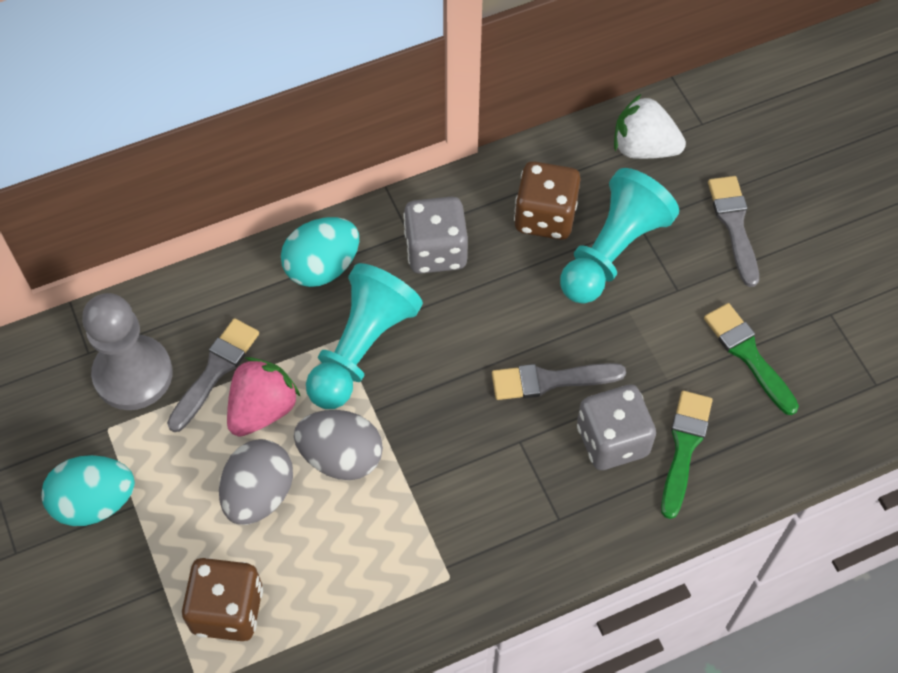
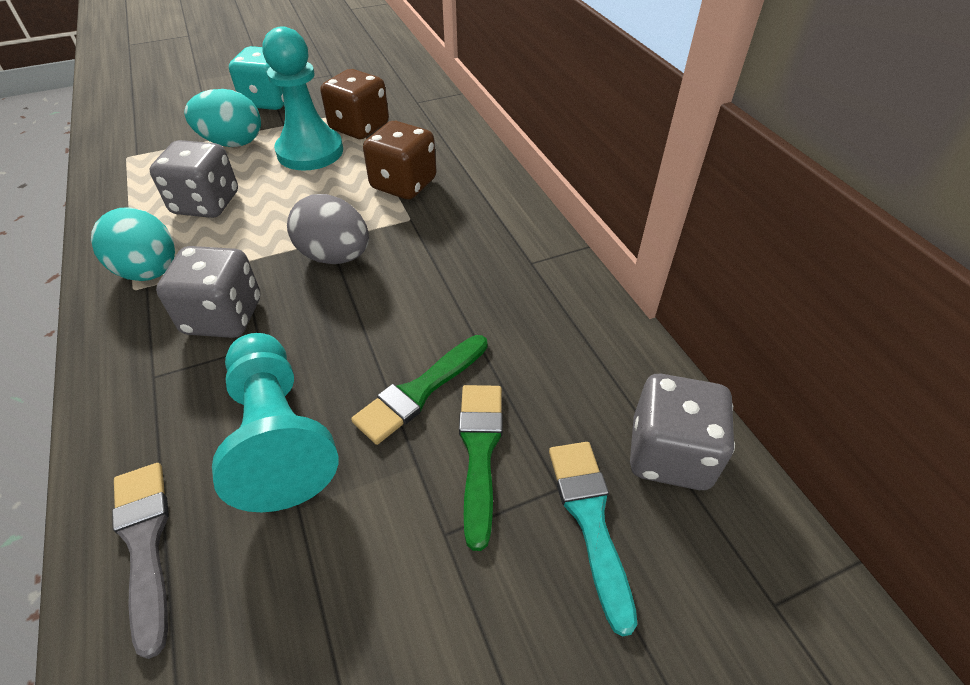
grey brush: [167,318,259,432] [492,363,626,400] [708,176,759,287] = 3 -> [112,463,169,659] = 1
grey dice: [403,197,468,274] [577,384,656,470] = 2 -> [149,140,238,218] [156,246,260,338] [630,374,735,490] = 3
grey egg: [219,439,293,525] [294,410,383,480] = 2 -> [287,194,369,264] = 1
grey pawn: [82,293,173,410] = 1 -> none = 0
pink strawberry: [227,357,301,437] = 1 -> none = 0
turquoise brush: none = 0 -> [549,442,637,637] = 1
turquoise dice: none = 0 -> [229,46,284,110] = 1
white strawberry: [614,94,686,159] = 1 -> none = 0

